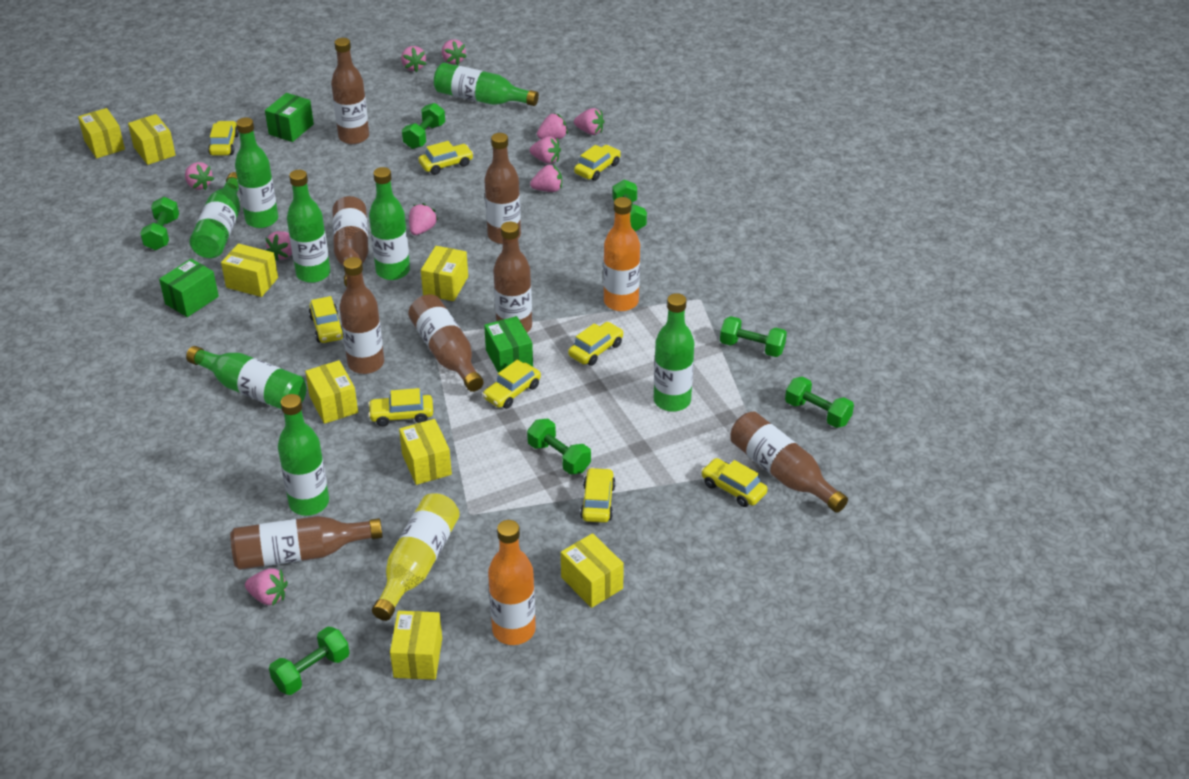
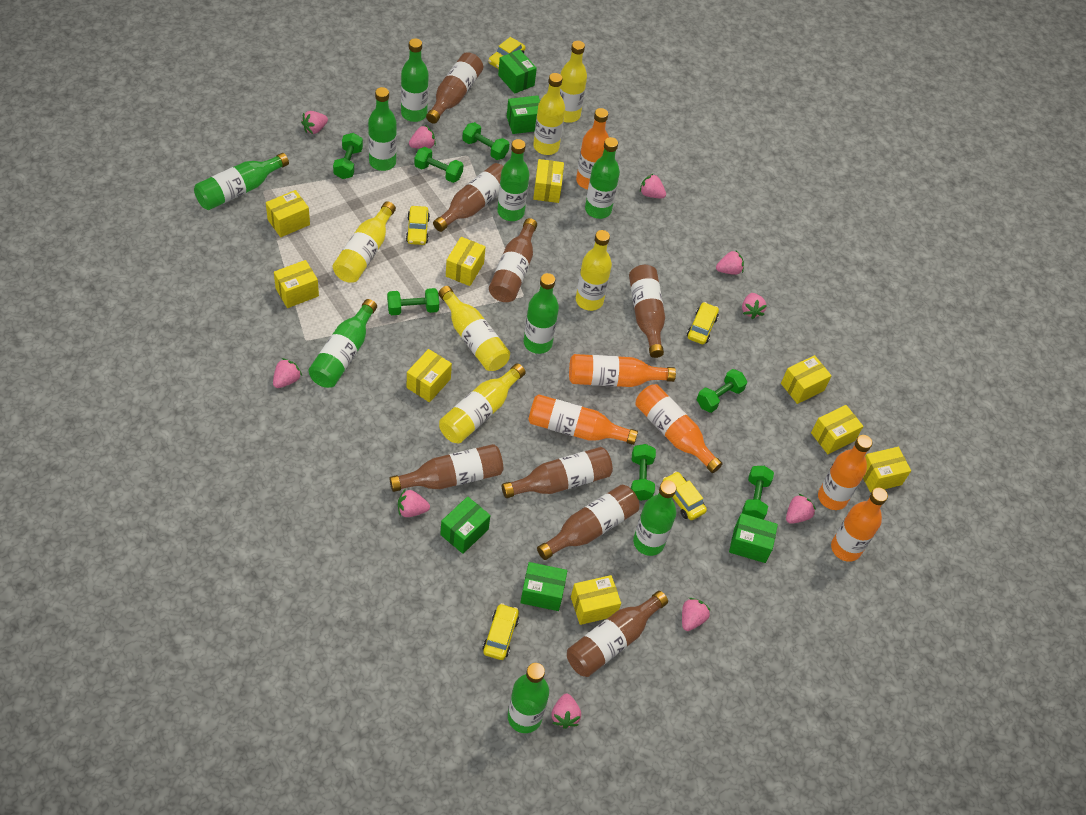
green bottle: [186,346,306,409] [189,172,240,258] [235,118,278,228] [278,394,329,516] [287,170,331,283] [369,167,410,280] [434,63,539,106] [654,293,694,412] = 8 -> [194,153,289,210] [308,299,377,388] [368,87,397,171] [401,38,429,122] [497,139,530,221] [508,663,549,733] [523,273,559,354] [585,137,620,219] [633,480,676,556] = 9
green box: [159,259,219,317] [265,93,314,142] [484,316,533,373] = 3 -> [440,496,490,554] [498,49,537,94] [507,95,540,134] [520,562,567,611] [729,513,778,563] = 5
orange bottle: [488,520,536,645] [603,197,640,311] = 2 -> [528,394,638,445] [569,354,676,387] [576,108,609,189] [636,384,723,473] [818,435,872,510] [831,488,888,562] = 6
yellow bottle: [372,493,460,621] = 1 -> [333,201,396,283] [438,286,510,371] [439,363,526,443] [533,73,565,155] [560,41,587,123] [576,230,612,311] = 6
yellow box: [78,108,125,158] [128,114,176,165] [221,244,278,297] [305,360,358,424] [390,611,442,680] [399,419,452,485] [421,246,468,301] [561,533,624,608] = 8 -> [266,190,310,237] [274,260,319,308] [407,349,452,402] [446,237,486,286] [533,159,564,203] [571,575,621,625] [781,355,832,404] [811,405,863,454] [863,447,911,493] = 9
yellow car: [208,121,239,156] [309,296,343,343] [368,388,433,427] [419,141,474,175] [483,359,541,409] [568,322,624,366] [574,145,621,181] [580,467,616,523] [701,458,768,507] = 9 -> [406,206,430,245] [483,603,519,660] [488,37,525,69] [662,471,707,520] [687,302,719,344] = 5

